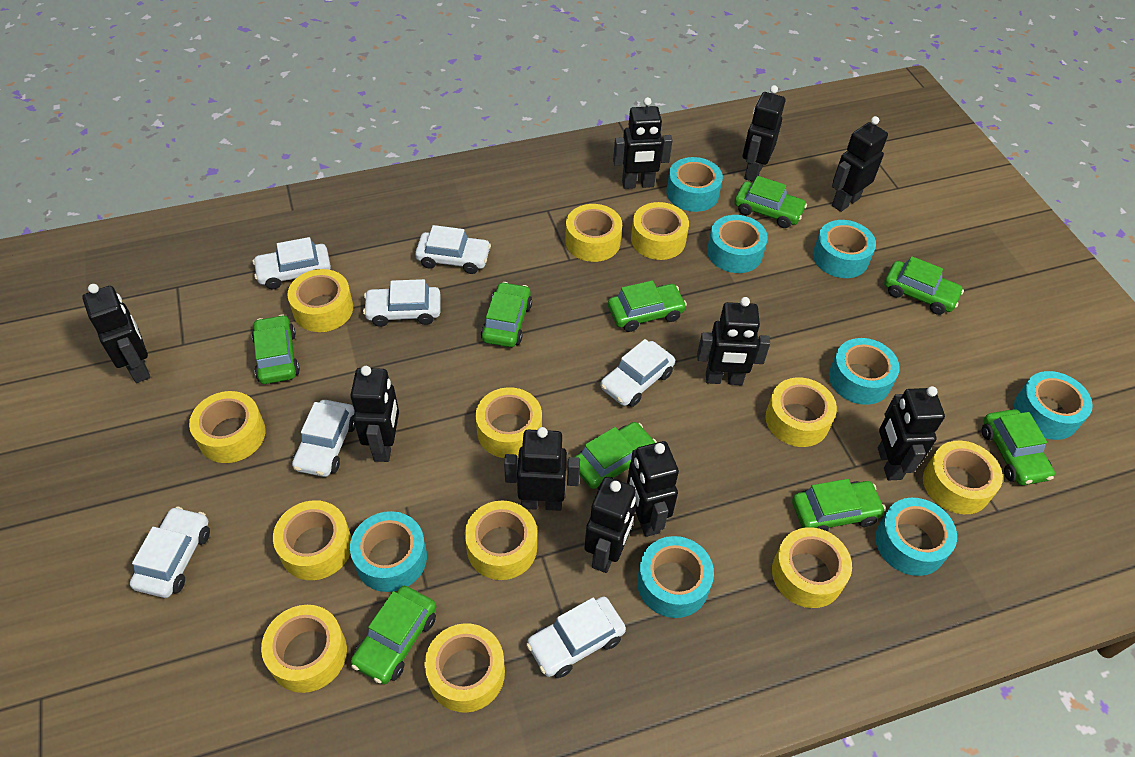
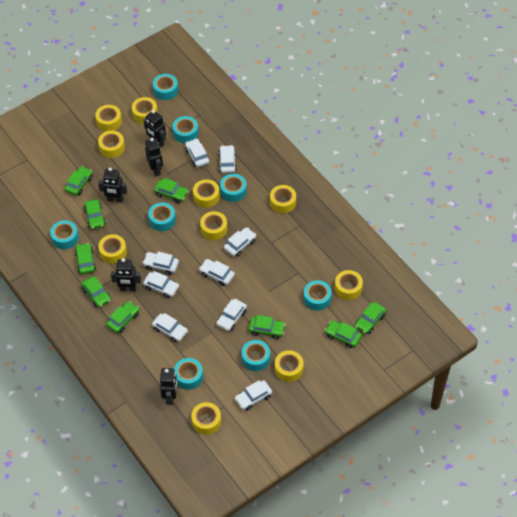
black robot: [82,284,150,383] [350,366,399,462] [504,427,580,511] [584,477,636,573] [613,97,673,189] [627,441,679,537] [697,297,770,385] [743,85,785,182] [832,116,888,212] [878,386,945,480] = 10 -> [98,168,127,203] [111,258,141,292] [144,110,166,148] [145,138,163,176] [160,368,177,405] = 5
white car: [130,506,210,598] [253,237,331,289] [292,400,355,477] [363,279,441,327] [415,225,491,274] [526,597,626,678] [600,339,675,407] = 7 -> [143,252,179,275] [143,271,179,298] [152,313,188,342] [185,139,210,167] [199,259,235,286] [216,299,247,331] [219,145,237,173] [224,227,256,257] [235,380,272,411] = 9
yellow tape: [189,391,266,463] [261,605,347,693] [273,500,352,580] [287,269,353,332] [424,623,505,713] [465,501,537,580] [476,387,542,458] [565,204,622,262] [631,202,689,260] [765,377,837,447] [772,527,852,608] [923,440,1003,514] = 12 -> [95,105,122,131] [98,131,125,158] [98,234,127,264] [132,97,158,124] [191,402,221,435] [193,179,220,208] [200,211,227,240] [270,185,296,213] [275,350,304,382] [335,270,363,300] = 10

